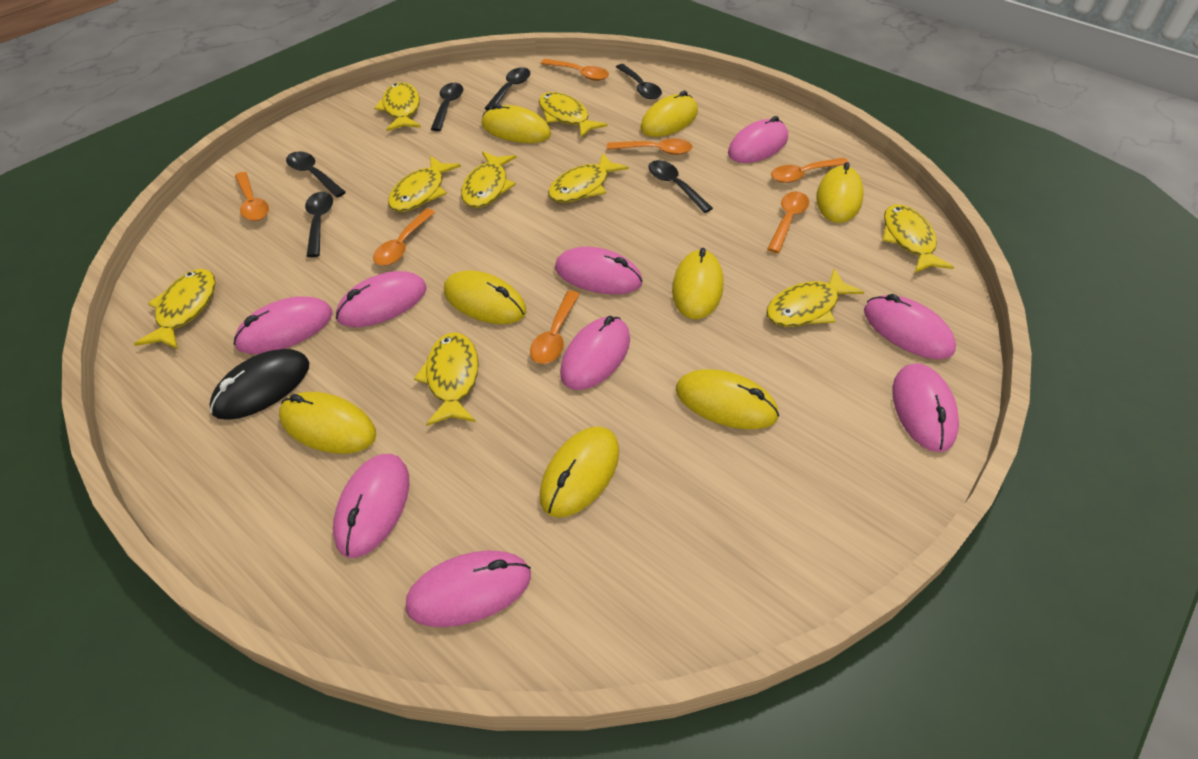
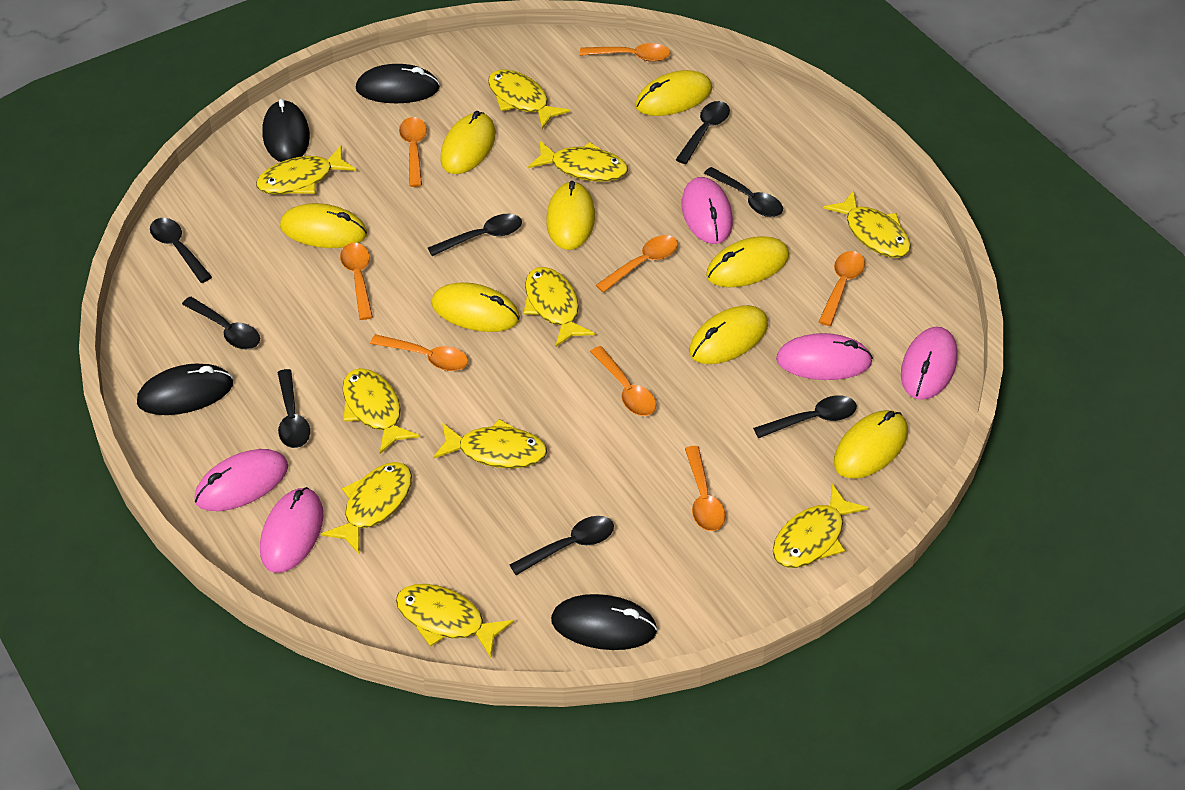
black mouse: [209,349,310,420] = 1 -> [137,364,233,415] [263,99,310,162] [356,64,440,103] [551,594,657,650] = 4
black spoon: [286,151,346,197] [305,192,333,257] [431,83,463,131] [484,67,530,110] [616,64,662,99] [648,160,713,213] = 6 -> [150,218,212,283] [182,296,260,349] [277,369,310,448] [428,214,522,256] [509,516,614,575] [676,101,730,164] [704,167,783,217] [753,395,857,438] = 8
orange spoon: [235,172,269,221] [373,209,435,266] [530,290,580,364] [541,59,609,81] [607,139,693,155] [768,191,809,253] [771,158,849,183] = 7 -> [340,243,373,320] [370,334,468,371] [399,117,427,187] [580,43,671,62] [590,346,656,416] [596,235,678,293] [685,446,726,531] [819,251,865,326] = 8
pink mouse: [234,296,333,354] [333,454,409,558] [336,271,427,327] [405,550,531,627] [555,247,643,294] [560,316,630,390] [728,116,788,163] [864,294,956,359] [892,363,959,452] = 9 -> [194,449,288,511] [260,487,324,573] [682,177,733,244] [776,333,873,380] [901,327,958,400] = 5
yellow fish: [134,269,215,349] [374,82,421,131] [388,156,461,212] [414,332,479,426] [461,151,516,208] [539,92,608,138] [548,153,629,203] [767,268,864,327] [882,204,954,273] = 9 -> [256,146,356,195] [321,462,412,554] [342,368,420,454] [396,584,514,658] [433,419,547,468] [488,69,570,129] [524,267,595,347] [528,141,628,182] [773,484,868,568] [823,190,911,258] = 10

